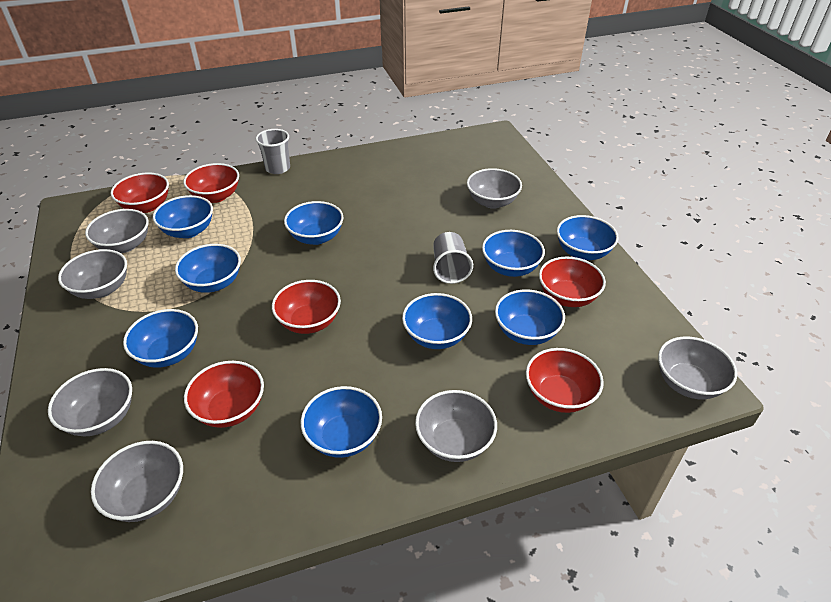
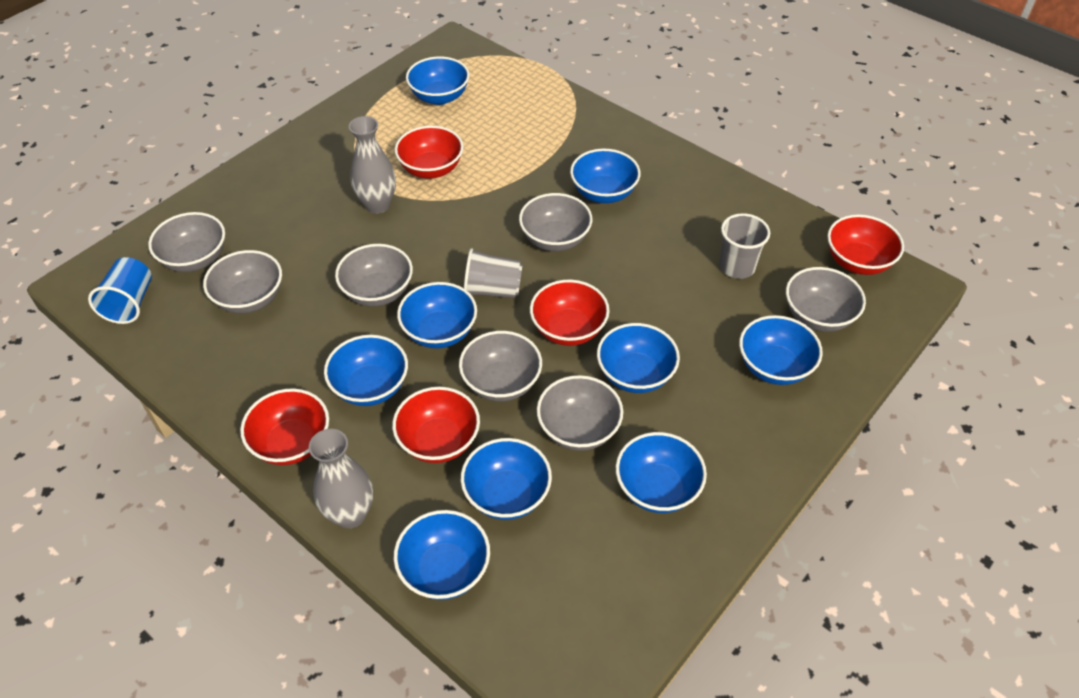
blue cup: none = 0 -> [88,257,152,324] = 1
grey vase: none = 0 -> [309,429,373,528] [349,116,396,214] = 2
red bowl: [111,172,169,213] [183,163,239,203] [184,361,264,428] [272,280,341,334] [526,348,604,413] [539,257,606,307] = 6 -> [240,388,329,465] [392,387,480,463] [395,126,464,179] [530,280,609,346] [827,214,904,275] = 5

